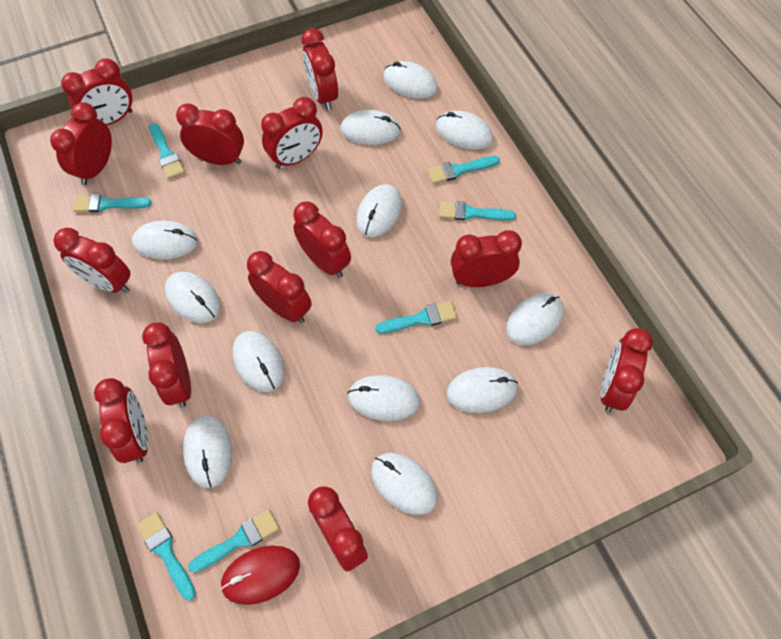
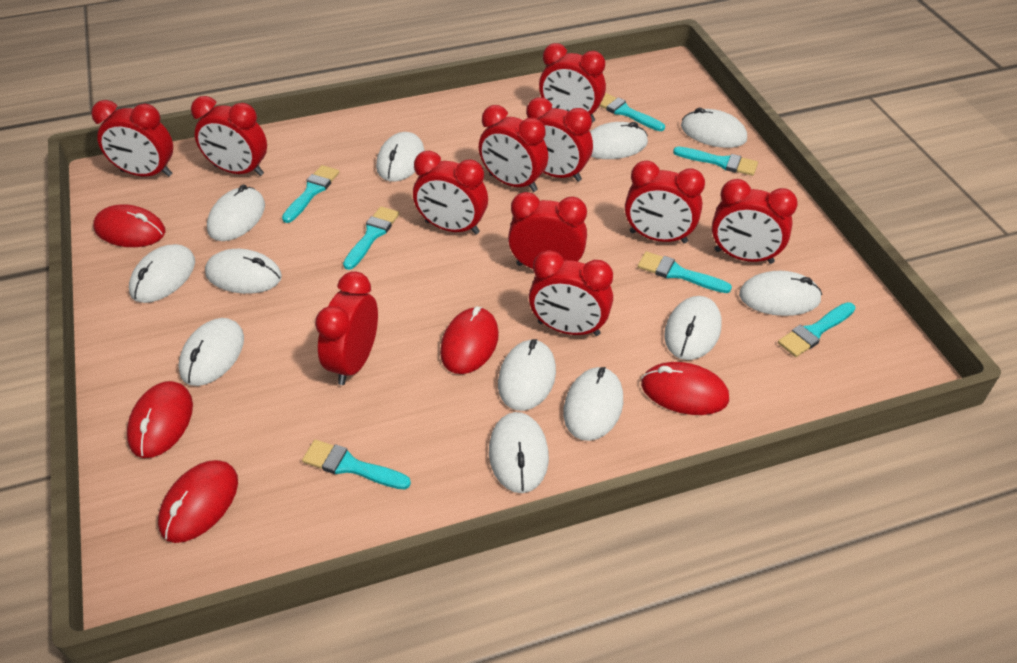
red clock: [50,102,112,185] [53,228,130,293] [61,58,133,125] [94,378,148,463] [142,322,191,407] [176,103,244,165] [247,251,312,323] [261,97,323,169] [293,201,351,278] [302,28,338,111] [308,486,368,571] [451,230,522,287] [601,328,653,412] = 13 -> [91,100,173,177] [191,96,267,176] [315,271,378,385] [413,151,488,234] [479,105,548,192] [508,192,587,269] [526,97,593,182] [529,250,613,336] [539,43,606,122] [625,161,705,243] [712,179,798,264] = 11
red mouse: [220,546,300,605] = 1 -> [93,204,165,247] [127,381,193,458] [158,460,238,543] [440,306,499,374] [641,362,729,415] = 5

